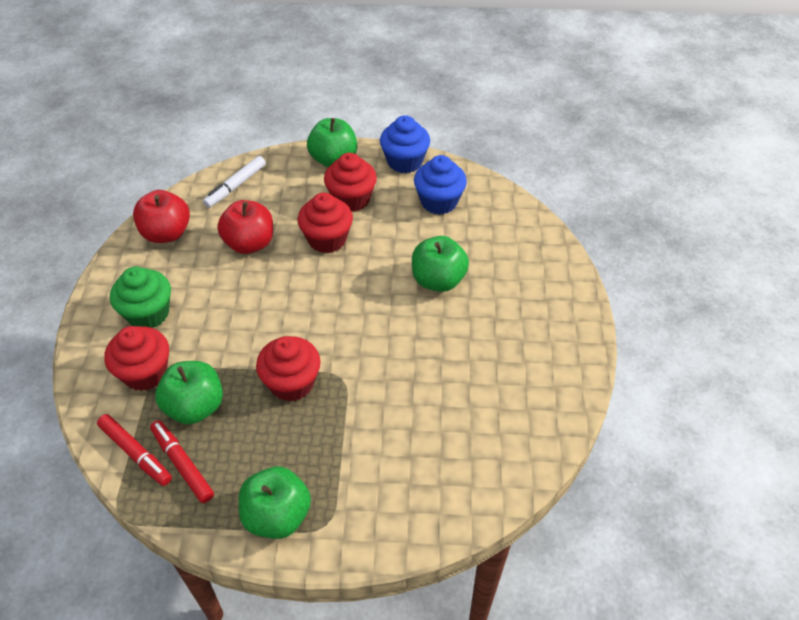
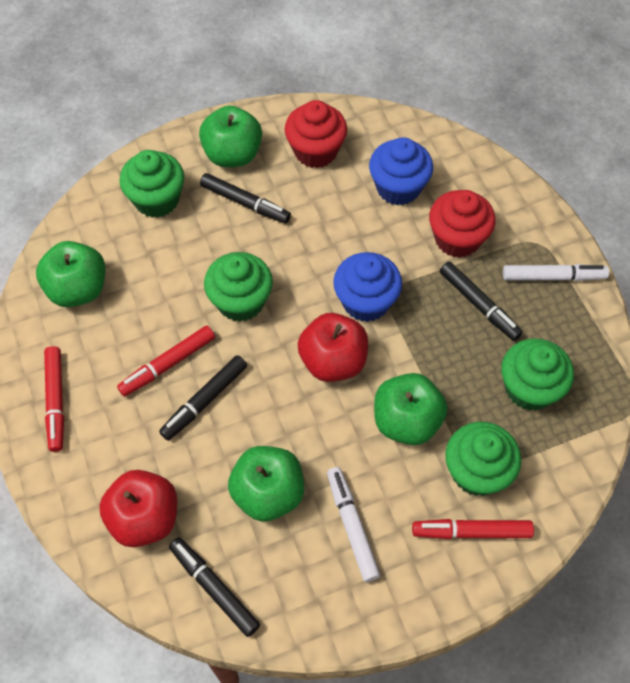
black marker: none = 0 -> [159,355,247,440] [169,537,260,637] [200,173,291,224] [440,262,523,341] = 4
green cupcake: [110,267,171,328] = 1 -> [119,150,184,218] [204,252,273,322] [445,422,521,496] [501,338,574,411] = 4
red cupcake: [104,326,169,391] [256,336,321,402] [298,193,353,253] [324,153,377,212] = 4 -> [285,100,347,168] [429,190,495,258] = 2
red marker: [97,414,172,486] [150,420,214,503] = 2 -> [44,346,64,452] [117,326,215,396] [412,519,534,539] = 3
white marker: [203,156,266,208] = 1 -> [327,467,380,582] [503,264,609,281] = 2

